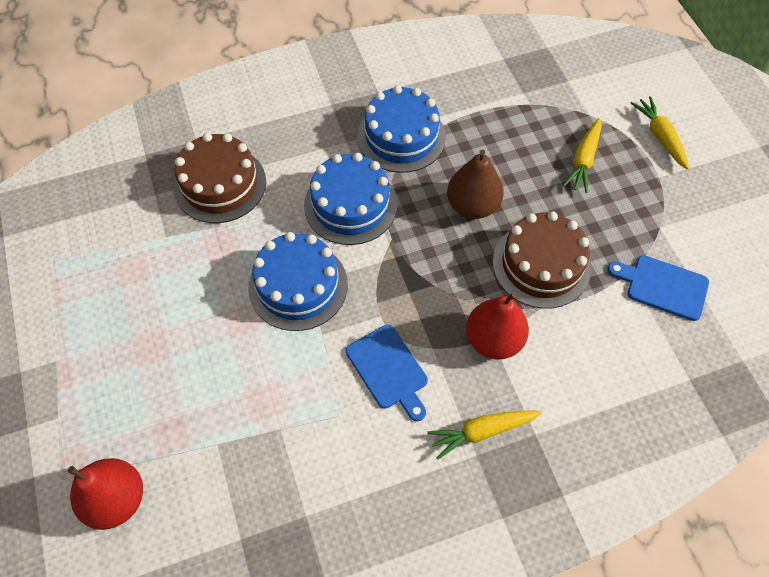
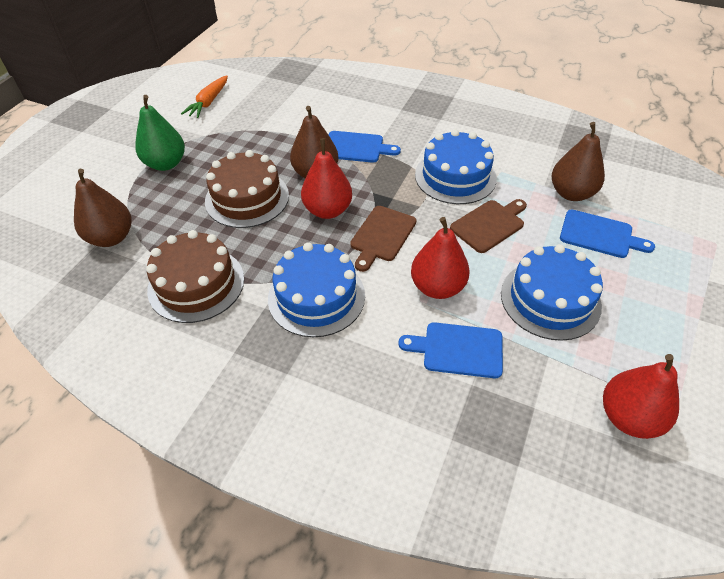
blue cutting board: [346,325,428,421] [607,255,709,321] = 2 -> [329,131,401,163] [398,322,503,378] [560,210,655,258] = 3
brown cutting board: none = 0 -> [350,206,416,272] [450,199,527,253] = 2
brown pear: [447,150,504,219] = 1 -> [74,169,132,247] [290,106,338,178] [552,122,605,201] = 3
green pear: none = 0 -> [135,95,185,171] = 1
orange carrot: none = 0 -> [181,75,228,118] = 1
red pear: [68,458,143,530] [466,292,529,360] = 2 -> [301,138,352,219] [411,217,470,299] [603,354,679,439] = 3
yellow carrot: [427,410,542,460] [563,118,602,193] [630,96,690,170] = 3 -> none = 0

